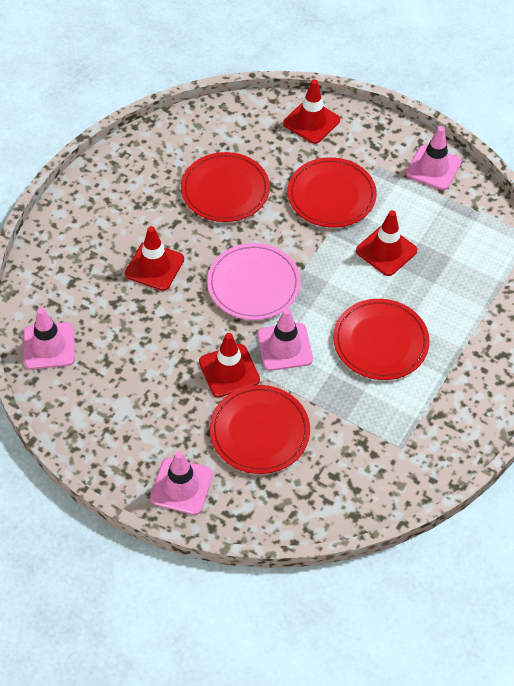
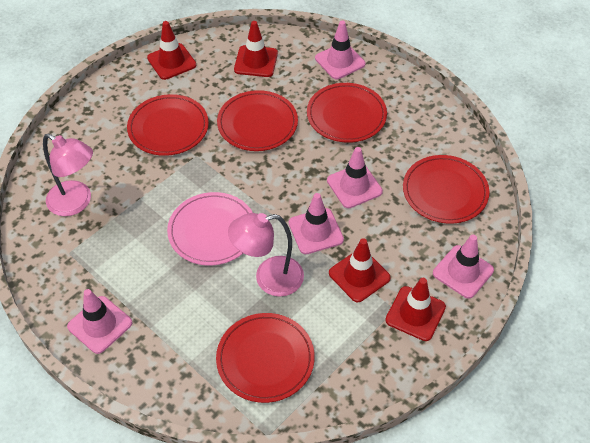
pink lamp: none = 0 -> [43,133,93,216] [228,213,304,297] = 2
pink traffic cone: [23,308,75,369] [150,451,213,515] [257,308,313,371] [406,126,462,190] = 4 -> [67,289,132,354] [289,193,344,254] [315,20,365,79] [327,147,383,208] [433,235,494,299] = 5
red plate: [181,152,270,222] [210,385,310,474] [288,157,377,228] [333,299,430,380] = 4 -> [127,94,209,156] [216,313,315,403] [217,90,298,151] [307,83,387,143] [403,155,489,224] = 5

